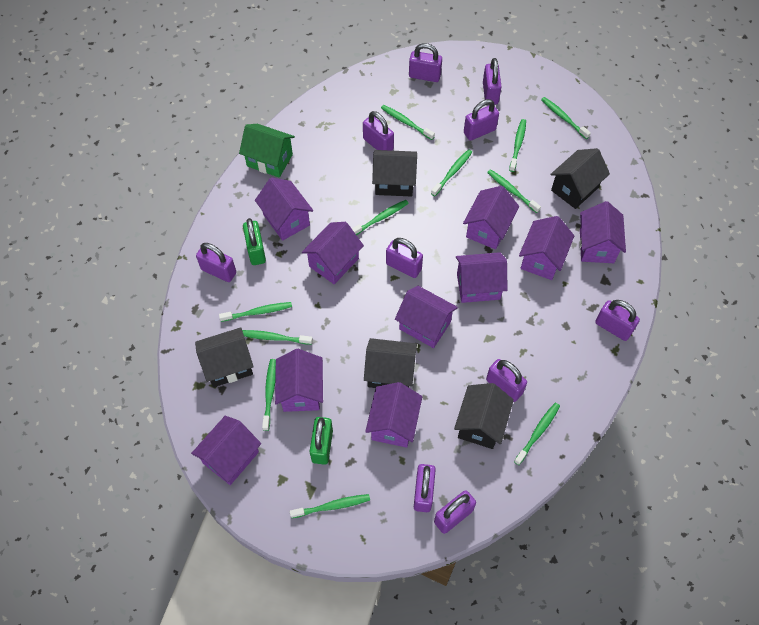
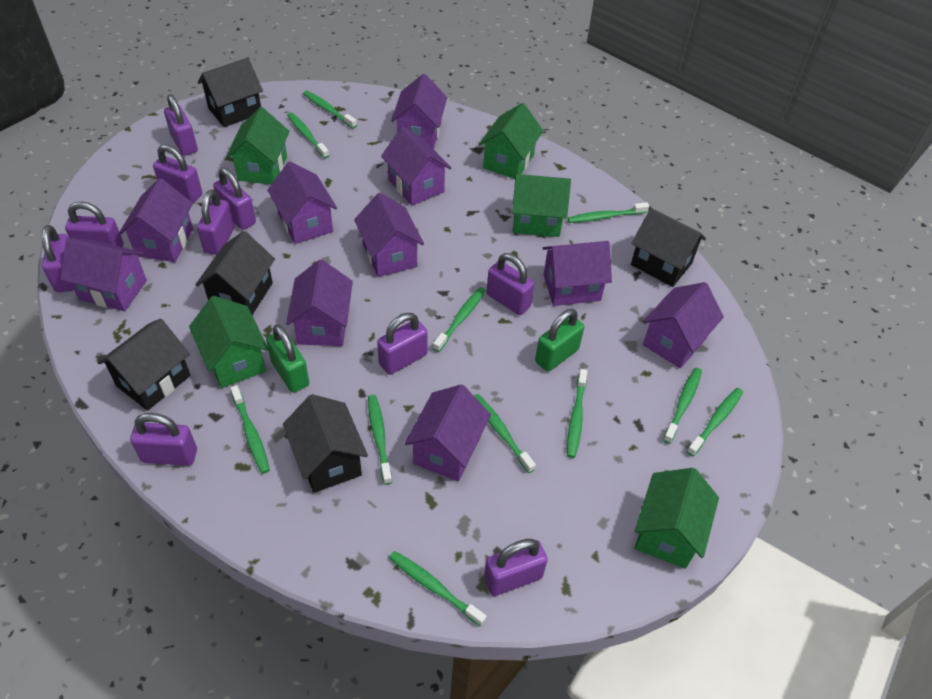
green house: [239,124,295,178] = 1 -> [189,296,268,388] [226,107,289,185] [479,103,543,179] [512,174,571,237] [635,468,719,569] = 5

